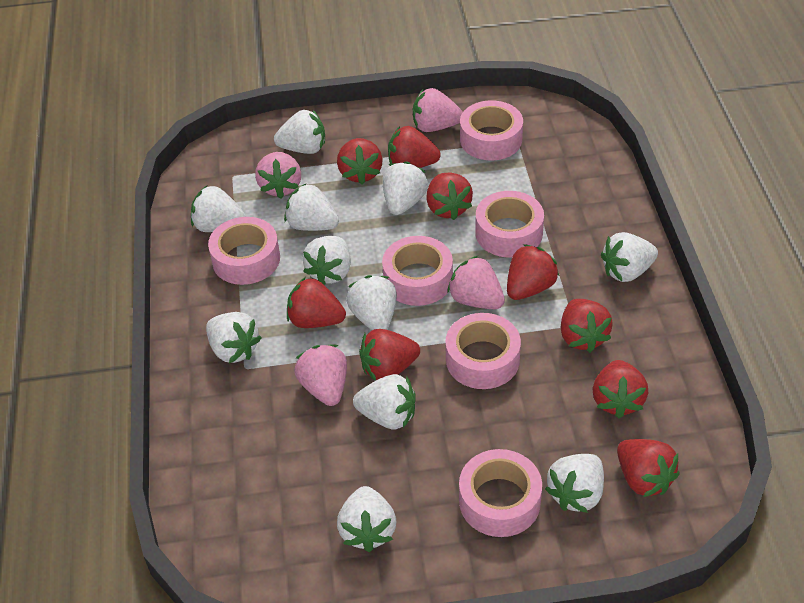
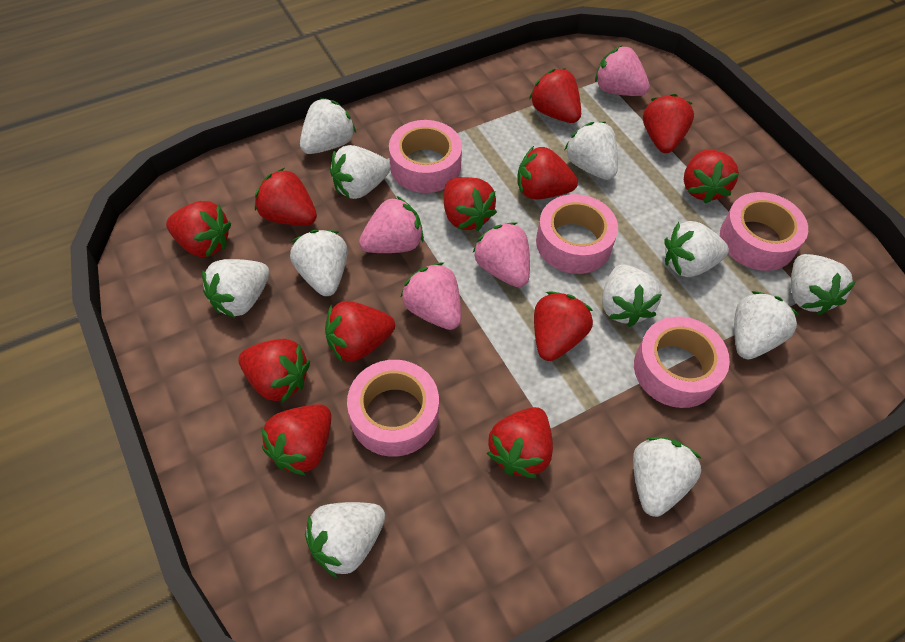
pink tape: [208,217,280,285] [382,236,453,306] [445,313,521,389] [459,449,542,537] [460,100,523,160] [475,191,544,257] = 6 -> [347,360,439,457] [389,120,462,193] [536,194,618,274] [634,317,730,408] [720,192,808,271] = 5
red strawberry: [287,277,346,328] [337,138,383,185] [359,329,420,381] [388,126,441,168] [426,173,473,220] [507,244,559,300] [561,299,613,352] [593,360,648,418] [617,439,680,497] = 9 -> [166,201,231,257] [238,339,310,403] [255,168,317,226] [261,404,331,476] [325,301,395,362] [444,177,497,231] [487,407,553,479] [517,146,578,199] [529,68,581,123] [534,291,593,361] [643,94,694,153] [684,149,739,204] = 12

